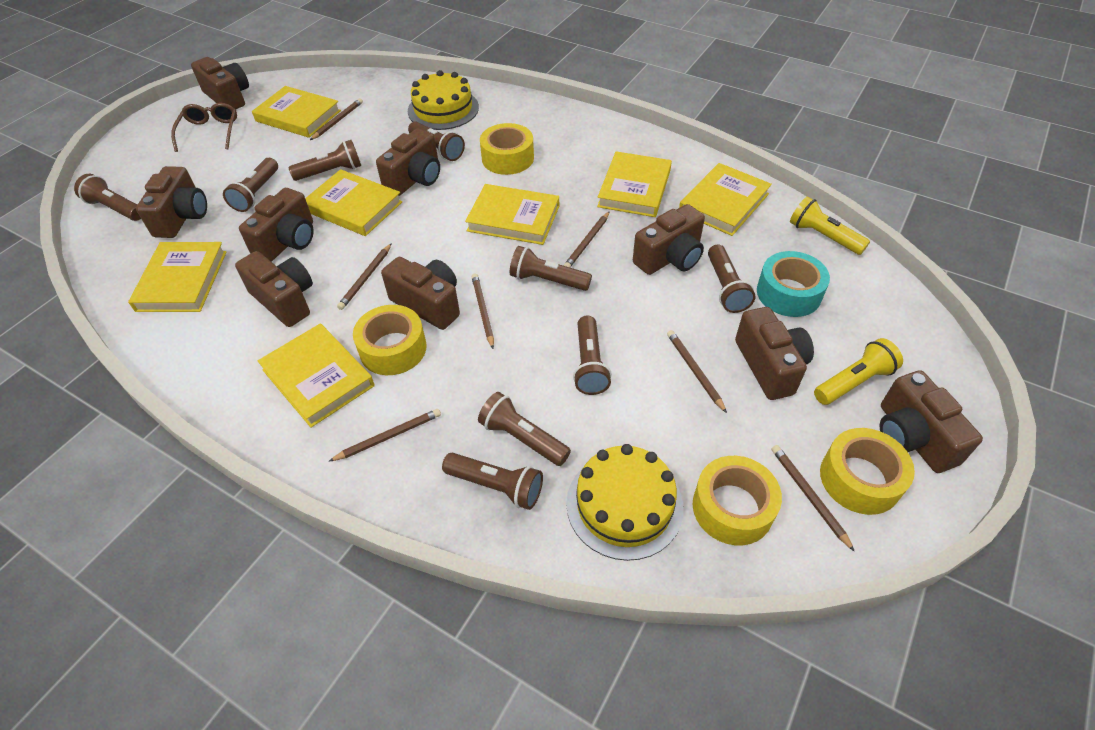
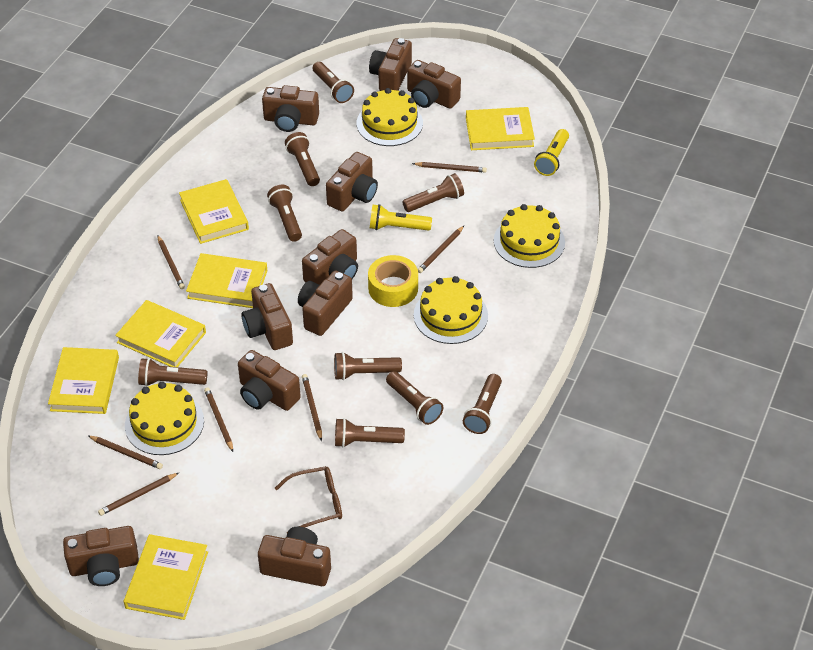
brown camera: [136,166,207,238] [191,57,249,109] [235,251,313,327] [239,188,314,262] [376,129,440,196] [381,257,460,330] [633,204,705,275] [735,307,814,400] [879,370,983,473] = 9 -> [63,526,139,586] [238,350,301,411] [241,283,293,350] [258,527,331,586] [262,85,319,132] [298,270,353,336] [302,229,358,285] [326,152,378,211] [369,38,412,91] [407,60,461,109] = 10
turquoise tape: [757,251,830,317] = 1 -> none = 0
yellow book: [128,242,227,312] [252,86,341,138] [258,323,375,428] [305,169,402,236] [465,184,559,245] [597,151,672,217] [679,163,772,236] = 7 -> [48,347,119,414] [115,300,206,367] [124,534,208,620] [179,179,249,244] [186,253,268,308] [466,107,535,150] = 6
yellow cake: [408,70,479,130] [566,444,683,561] = 2 -> [125,382,204,455] [357,88,423,146] [414,276,488,344] [494,204,565,268] = 4
yellow tape: [353,305,427,375] [480,123,534,175] [693,456,782,545] [820,428,915,515] = 4 -> [368,255,418,307] = 1

